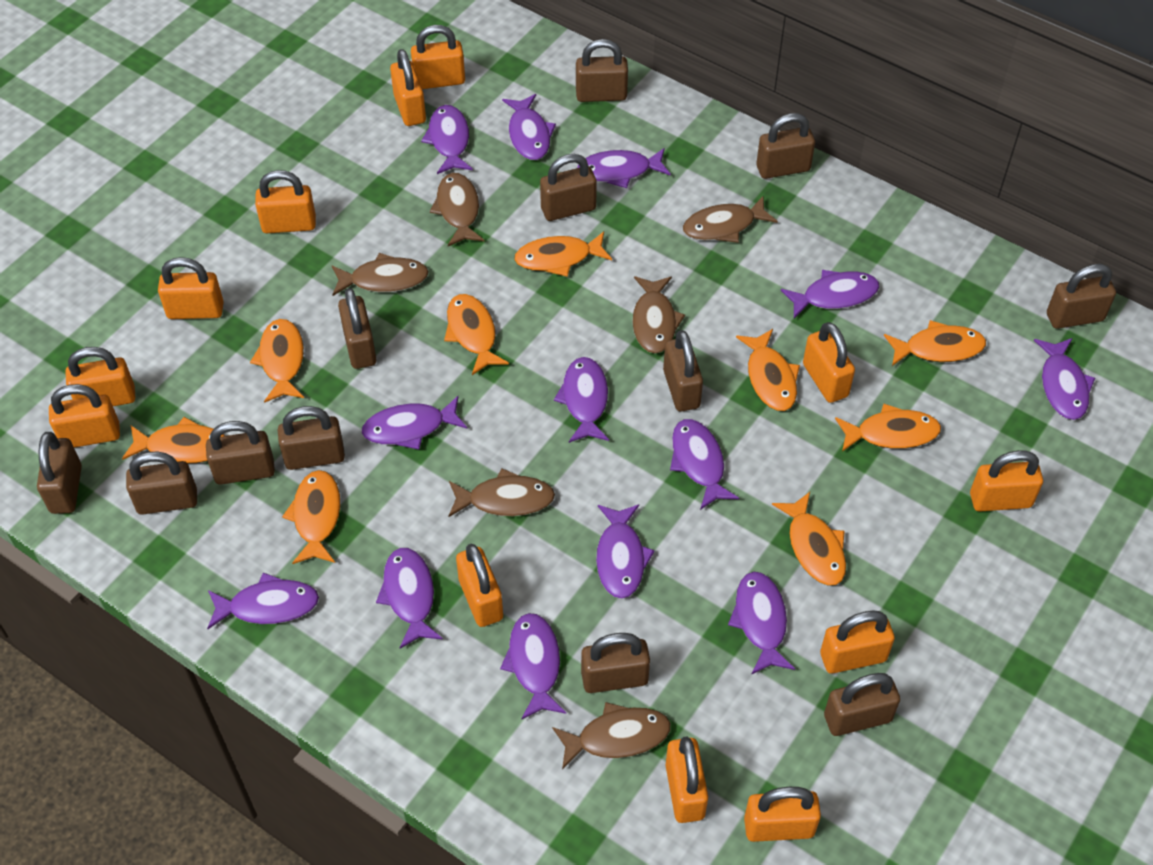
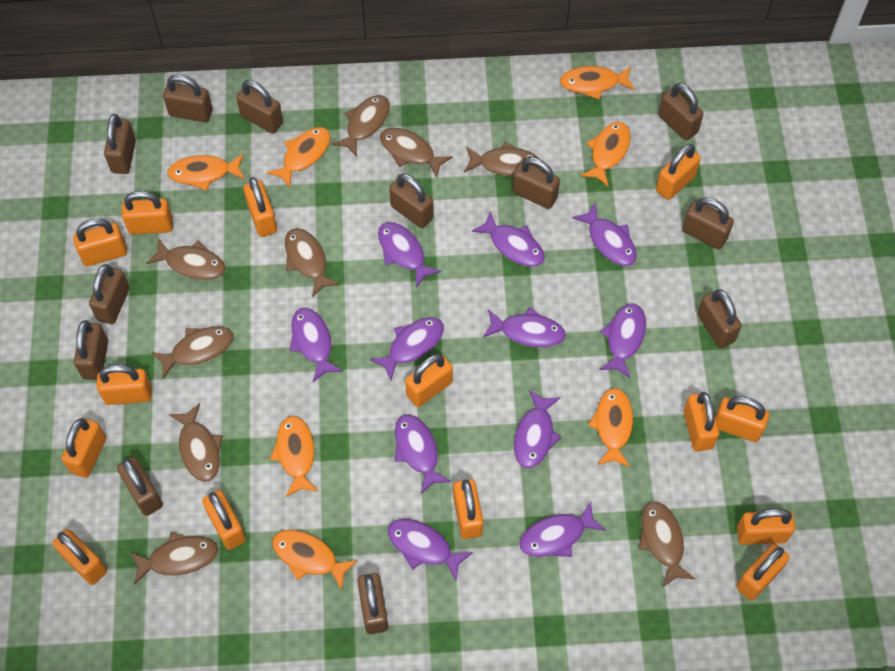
brown fish: [332,253,429,296] [430,173,485,246] [449,468,555,517] [552,702,671,770] [632,276,685,353] [683,196,778,243] = 6 -> [129,532,218,585] [146,238,226,280] [151,326,234,379] [169,403,223,482] [285,228,340,297] [332,95,390,157] [380,128,453,178] [464,142,540,177] [639,502,695,588] = 9
orange fish: [122,417,225,463] [250,319,304,403] [282,470,340,564] [444,294,509,375] [514,231,612,277] [736,329,800,411] [772,492,846,586] [835,404,941,452] [884,320,986,366] = 9 -> [167,154,245,191] [267,127,331,189] [270,416,319,497] [272,530,358,591] [560,66,635,100] [581,122,631,186] [588,388,633,467] = 7
orange padlock: [49,384,120,447] [65,347,135,406] [158,257,224,319] [255,170,316,233] [390,49,426,126] [411,25,465,89] [456,544,503,627] [665,736,708,823] [744,787,821,842] [803,322,855,403] [820,610,895,674] [970,450,1043,512] = 12 -> [52,529,107,585] [61,418,106,478] [73,218,127,266] [97,365,152,405] [122,191,173,235] [202,490,246,550] [243,177,277,237] [405,354,453,407] [453,479,483,539] [656,144,701,200] [683,392,719,452] [715,396,769,442] [736,544,790,600] [737,509,795,545] = 14
purple fish: [207,573,319,629] [361,396,467,450] [376,548,443,649] [421,105,473,174] [500,613,566,720] [502,94,556,160] [554,357,609,443] [577,148,671,188] [596,504,655,599] [670,419,739,510] [728,572,795,675] [781,270,879,318] [1034,338,1095,420] = 13 -> [290,308,343,382] [370,317,444,381] [378,222,441,288] [387,519,473,581] [395,414,451,494] [471,211,545,267] [483,307,566,347] [514,390,561,468] [519,502,606,557] [572,203,637,266] [600,303,646,379] = 11

